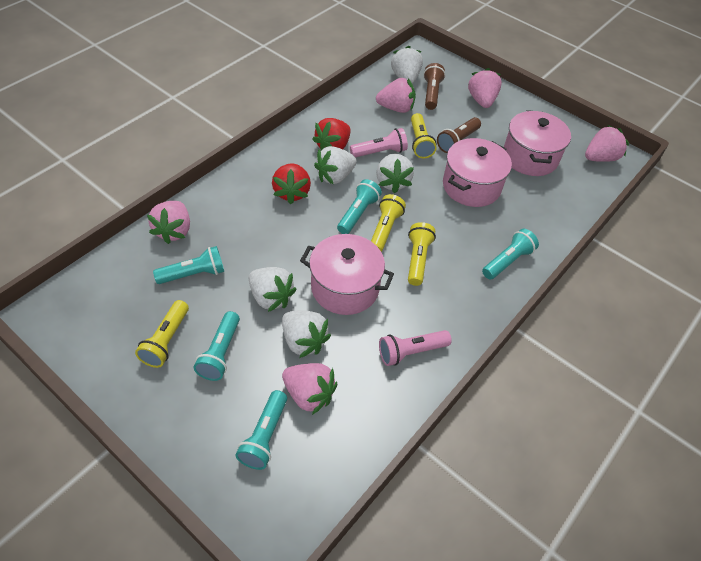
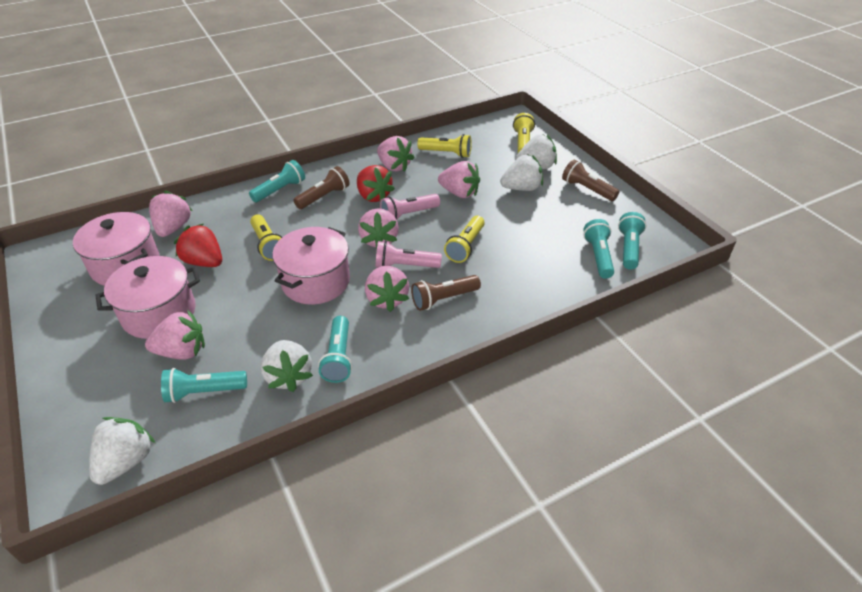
brown flashlight: [423,63,445,110] [437,117,481,153] = 2 -> [293,166,350,209] [411,275,481,311] [562,160,619,201] = 3
pink strawberry: [147,201,190,244] [282,363,337,415] [376,78,416,113] [468,68,502,108] [585,125,629,162] = 5 -> [145,310,205,360] [149,191,193,237] [358,208,399,248] [365,266,409,312] [377,136,415,172] [438,161,480,198] = 6
white strawberry: [249,267,297,312] [282,310,331,358] [314,146,357,185] [376,154,414,194] [391,46,423,84] = 5 -> [89,417,155,485] [261,340,313,392] [500,155,543,191] [516,134,557,169] = 4

